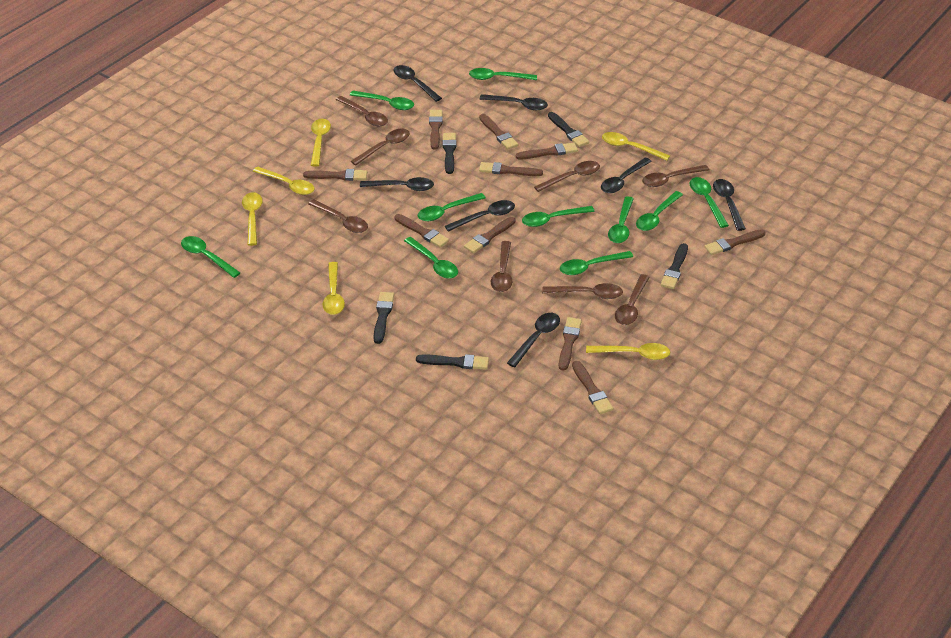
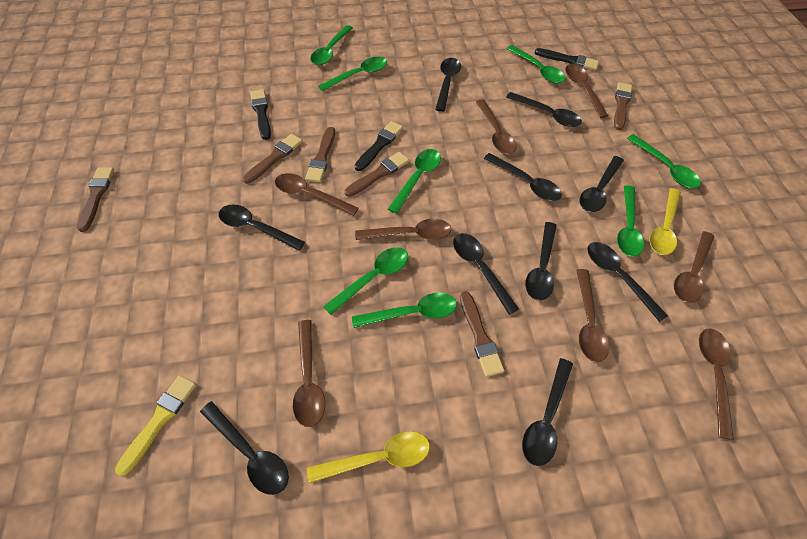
black brush: [374,292,394,344] [416,354,489,370] [443,133,456,174] [548,112,589,147] [661,243,688,289] = 5 -> [250,89,271,140] [355,121,403,171] [535,48,599,70] = 3
black spoon: [360,177,434,191] [394,65,442,102] [445,200,515,232] [480,94,548,110] [507,313,560,367] [601,158,652,193] [713,179,746,231] = 7 -> [200,401,289,495] [219,204,305,251] [435,58,461,112] [453,233,519,315] [484,153,562,201] [506,92,582,127] [522,358,573,466] [525,222,557,300] [579,156,624,212] [587,242,668,322] = 10
brown brush: [303,169,367,181] [395,214,449,248] [429,110,443,149] [464,217,516,253] [479,114,518,150] [479,162,543,176] [516,142,578,159] [559,317,582,371] [572,361,613,414] [705,229,766,255] = 10 -> [77,167,114,232] [243,134,303,184] [305,127,335,182] [345,152,409,197] [460,291,505,377] [614,82,632,130] = 6
green spoon: [181,236,240,278] [350,91,414,110] [404,237,458,279] [418,193,486,221] [469,68,537,80] [522,206,595,227] [560,251,633,275] [608,196,634,243] [636,191,683,231] [690,177,729,228] = 10 -> [310,25,353,65] [318,57,387,91] [323,247,408,315] [352,292,457,328] [388,149,441,214] [506,45,565,84] [617,185,644,257] [627,134,701,188] = 8
yellow brush: none = 0 -> [115,375,196,476] = 1
yellow spoon: [242,192,263,246] [253,167,314,195] [311,119,331,167] [322,262,345,315] [586,343,670,360] [602,132,670,161] = 6 -> [307,431,430,483] [649,188,681,255] = 2

